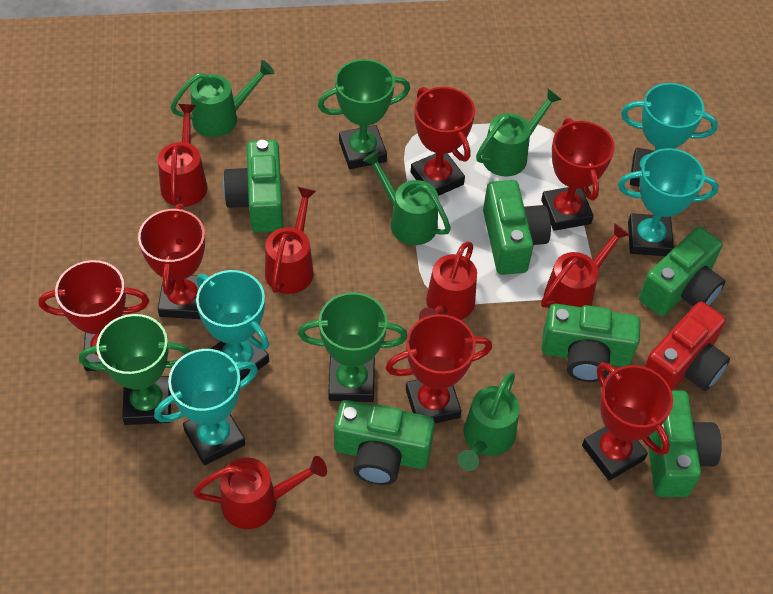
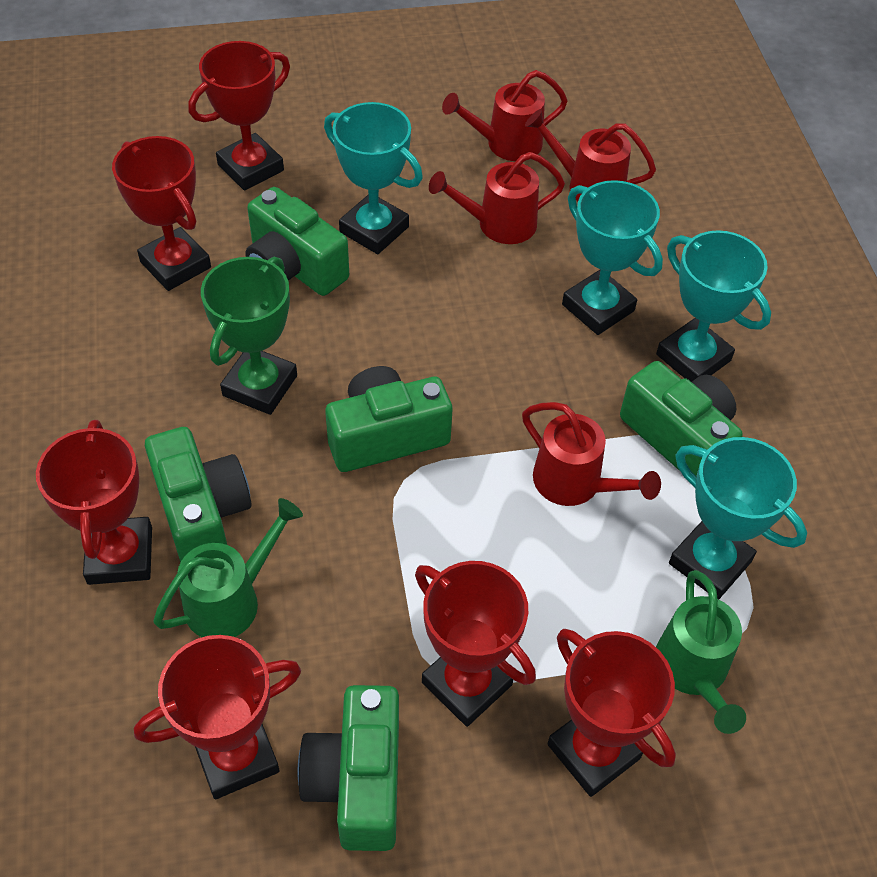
green camera: [223,140,284,233] [334,400,435,485] [483,180,551,275] [542,304,641,382] [639,227,725,316] [648,390,722,497] = 6 -> [145,427,251,563] [245,187,349,296] [297,685,399,851] [325,366,453,472] [620,361,743,476] = 5
green trophy: [79,314,191,425] [298,292,408,402] [318,59,410,169] = 3 -> [201,257,297,415] = 1
green watering can: [170,60,274,137] [363,150,451,245] [458,372,520,471] [476,89,562,177] = 4 -> [153,498,303,637] [656,570,746,734] = 2
red camera: [644,302,730,391] = 1 -> none = 0
red watering can: [158,104,207,207] [193,456,327,529] [265,187,316,294] [419,241,477,320] [541,223,630,308] = 5 -> [429,152,565,244] [442,70,568,161] [522,402,661,506] [525,109,656,202] = 4

